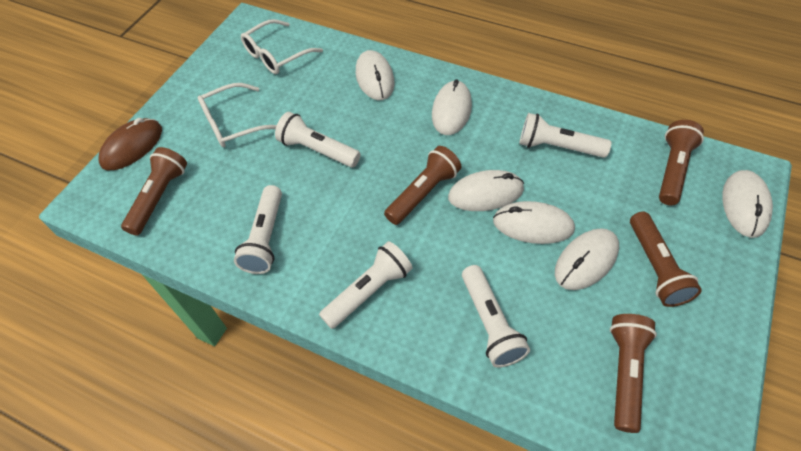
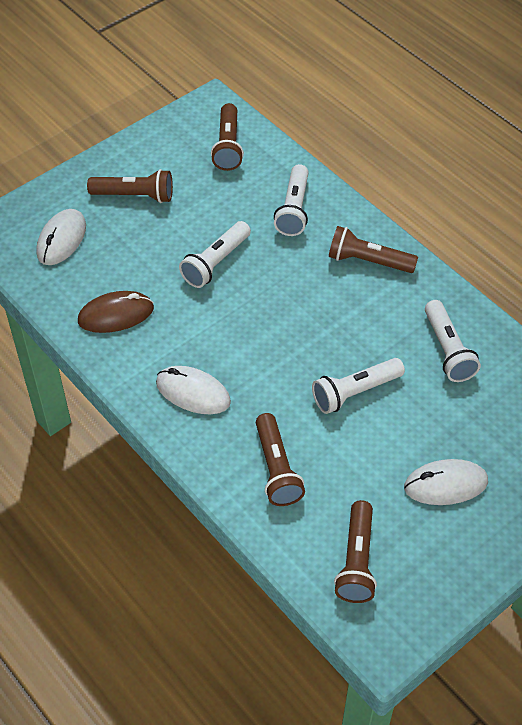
white flashlight: [234,185,282,274] [275,112,361,167] [319,241,412,329] [462,265,530,368] [519,113,612,158] = 5 -> [179,221,251,288] [274,164,309,236] [312,358,405,414] [425,300,481,382] = 4
white glasses: [198,83,277,147] [241,19,323,74] = 2 -> none = 0
white mouse: [356,50,395,100] [432,79,472,135] [448,170,524,211] [493,201,575,244] [555,228,619,290] [722,170,773,238] = 6 -> [36,209,86,265] [156,366,231,414] [404,459,488,505] = 3

